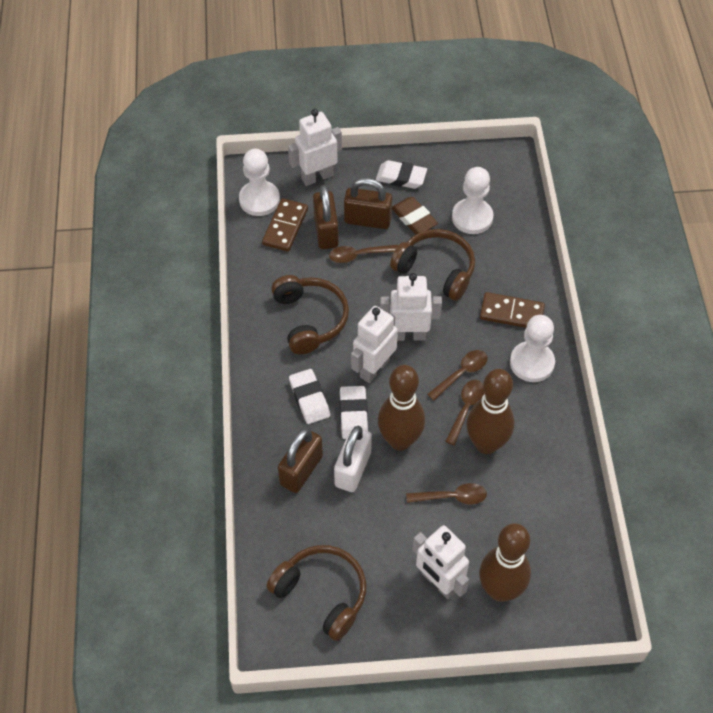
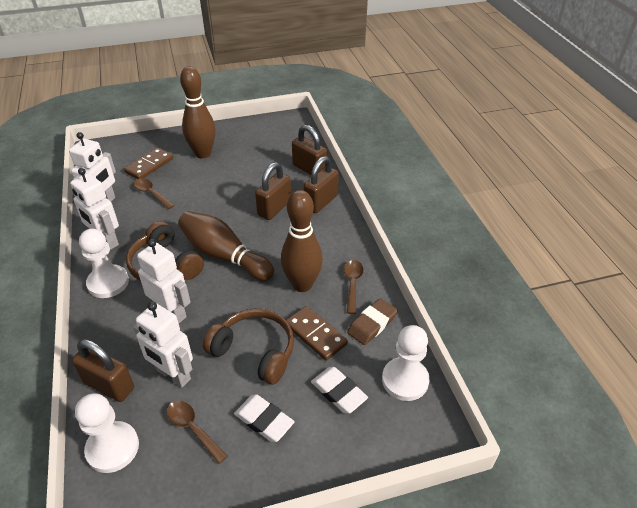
brown headphones: [267,545,366,641] [271,275,349,354] [390,229,475,301] = 3 -> [126,221,204,281] [203,308,294,385] = 2
brown padlock: [278,428,323,493] [313,185,339,249] [344,178,392,229] = 3 -> [72,339,134,402] [255,162,291,220] [292,125,327,175] [304,156,339,213] = 4
brown spoon: [329,245,398,263] [406,483,487,505] [427,350,488,401] [445,380,484,445] = 4 -> [133,178,174,209] [167,401,228,464] [344,260,364,314] = 3
white eraser: [289,369,330,424] [340,386,368,439] [376,160,427,189] = 3 -> [234,394,295,442] [311,367,368,414] = 2
white padlock: [334,426,372,492] = 1 -> none = 0

